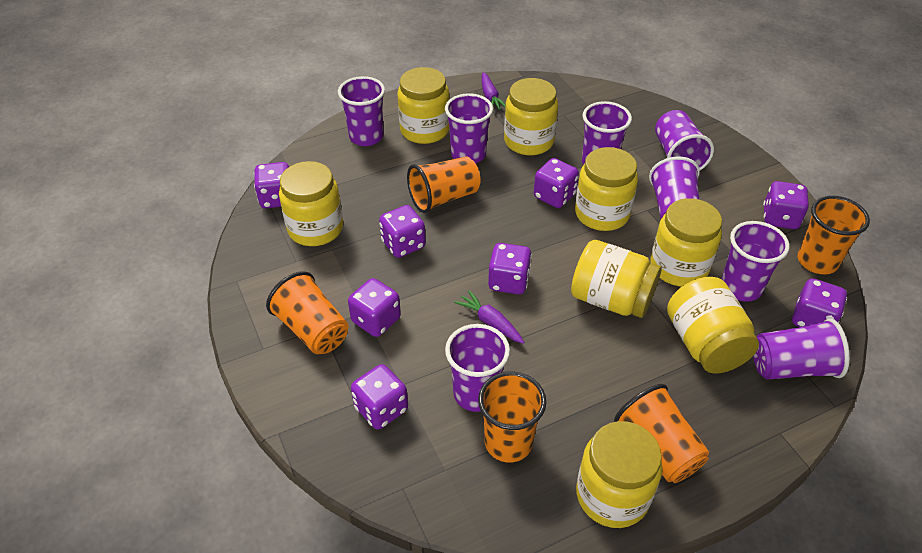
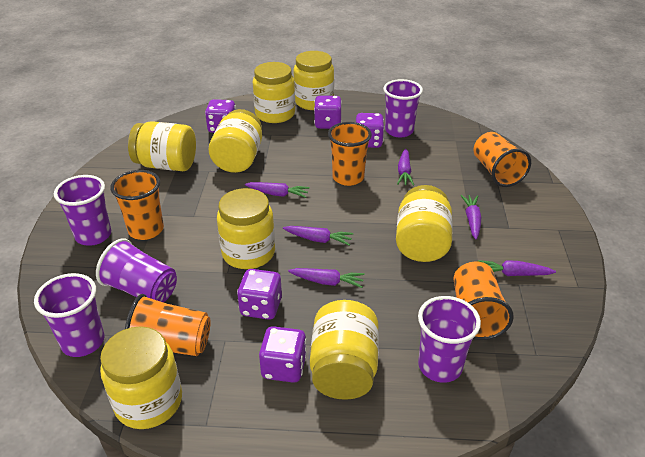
purple carrot: [454,290,525,344] [482,72,506,110] = 2 -> [245,182,310,198] [283,226,353,246] [288,268,365,288] [397,149,414,186] [460,195,481,239] [478,260,556,276] = 6
purple cup: [338,76,385,146] [445,93,493,163] [445,324,510,412] [582,101,632,165] [649,157,700,219] [655,110,714,170] [721,221,790,302] [753,318,850,380] = 8 -> [34,273,104,357] [54,175,111,246] [96,238,177,302] [383,79,423,138] [418,296,481,383] = 5
purple dice: [254,162,289,208] [348,278,401,337] [351,364,408,429] [379,205,426,258] [488,243,532,294] [534,158,579,208] [763,181,809,229] [792,278,847,327] = 8 -> [205,99,236,133] [237,269,282,320] [259,326,307,383] [314,96,342,129] [356,113,384,148] = 5

